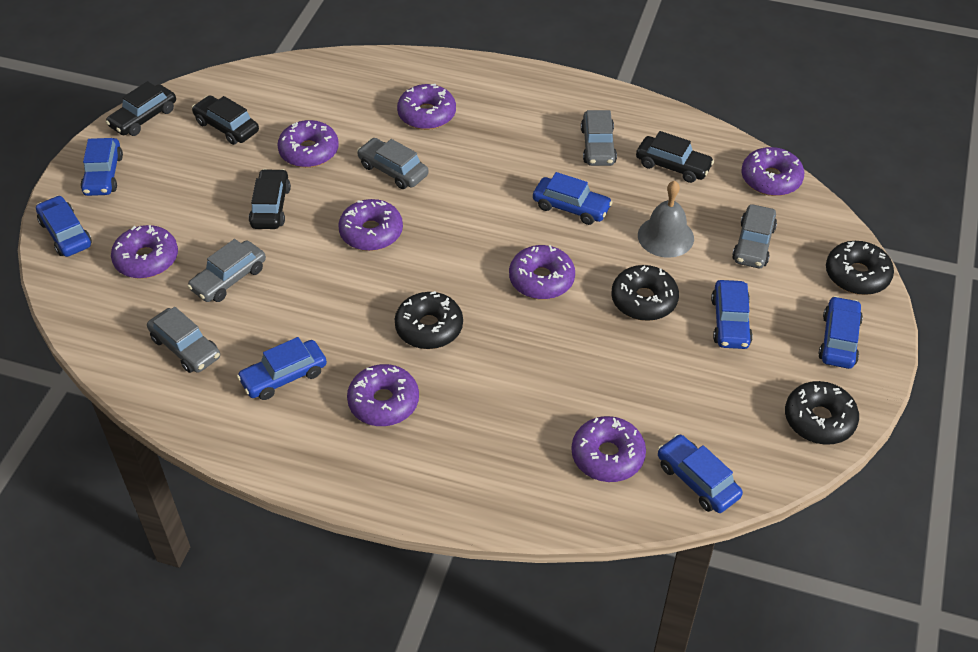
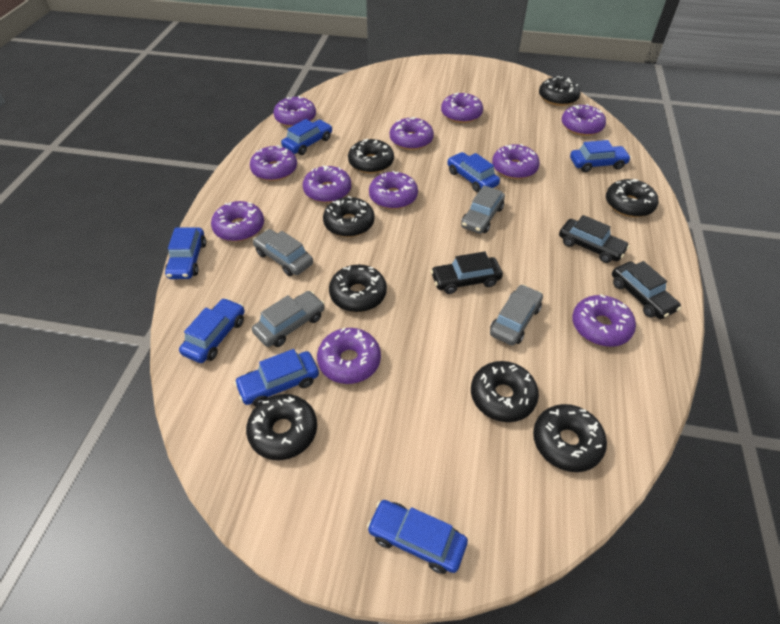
black car: [106,81,176,136] [192,95,259,145] [249,169,291,229] [636,131,714,183] = 4 -> [431,251,503,294] [559,215,630,263] [612,261,681,319] = 3
black donut: [395,291,463,349] [611,265,679,321] [785,381,859,445] [826,241,894,295] = 4 -> [246,394,317,460] [323,196,375,237] [329,265,387,312] [348,139,394,173] [471,361,539,422] [533,404,607,472] [539,76,581,106] [606,179,658,217] = 8
grey bell: [638,181,694,258] = 1 -> none = 0
grey car: [147,307,220,373] [187,239,266,302] [357,138,428,189] [581,110,617,166] [732,204,777,268] = 5 -> [252,291,325,347] [253,229,313,276] [461,185,505,234] [490,284,543,346] = 4
purple donut: [111,225,178,279] [277,120,339,168] [338,199,403,251] [347,364,419,426] [397,84,456,130] [509,245,575,299] [571,416,646,482] [741,147,804,196] = 8 -> [211,201,264,242] [250,145,297,181] [274,96,316,127] [303,165,351,203] [317,328,381,384] [369,171,418,209] [390,117,434,150] [441,93,483,123] [492,144,540,179] [562,104,606,136] [572,294,636,347] = 11

